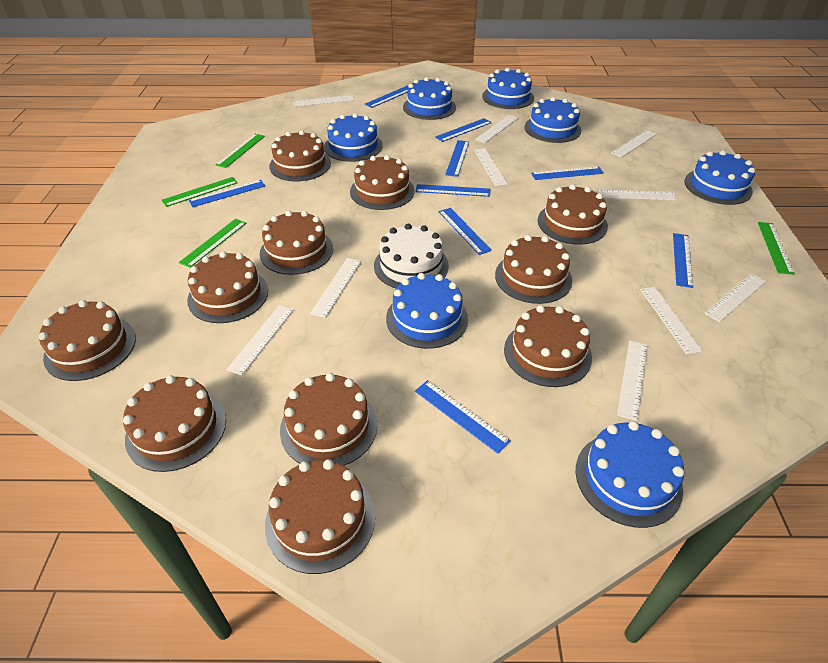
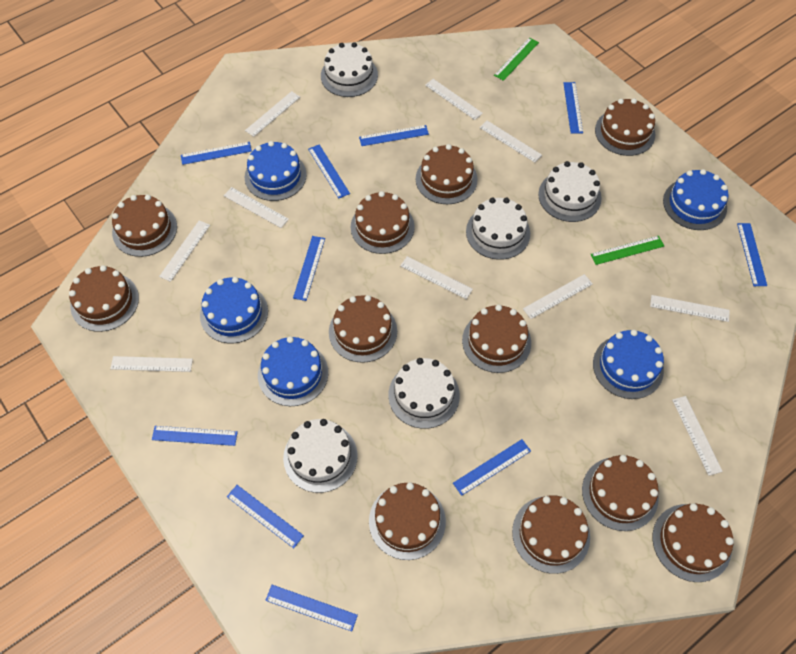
blue cake: [324,113,383,162] [386,273,468,349] [403,77,456,120] [482,68,534,109] [525,97,581,143] [576,421,684,528] [684,150,755,205] = 7 -> [200,277,268,343] [245,141,307,201] [258,336,328,406] [593,330,664,399] [663,169,729,230] = 5
blue ruler: [189,180,265,207] [365,86,408,108] [415,380,511,454] [416,184,490,197] [435,118,492,142] [439,208,492,255] [445,140,469,177] [531,166,604,180] [673,233,693,288] = 9 -> [152,426,238,446] [181,142,252,165] [227,485,304,548] [265,585,358,631] [293,236,325,301] [308,144,350,199] [359,125,429,146] [453,439,531,496] [563,82,583,134] [737,223,767,286] = 10
green ruler: [162,177,238,207] [179,219,246,268] [216,134,265,168] [758,222,795,275] = 4 -> [494,38,539,81] [591,236,664,265] = 2
white cake: [374,224,449,288] = 1 -> [283,419,358,493] [321,42,378,97] [388,358,460,429] [466,198,530,260] [538,161,602,222] = 5

